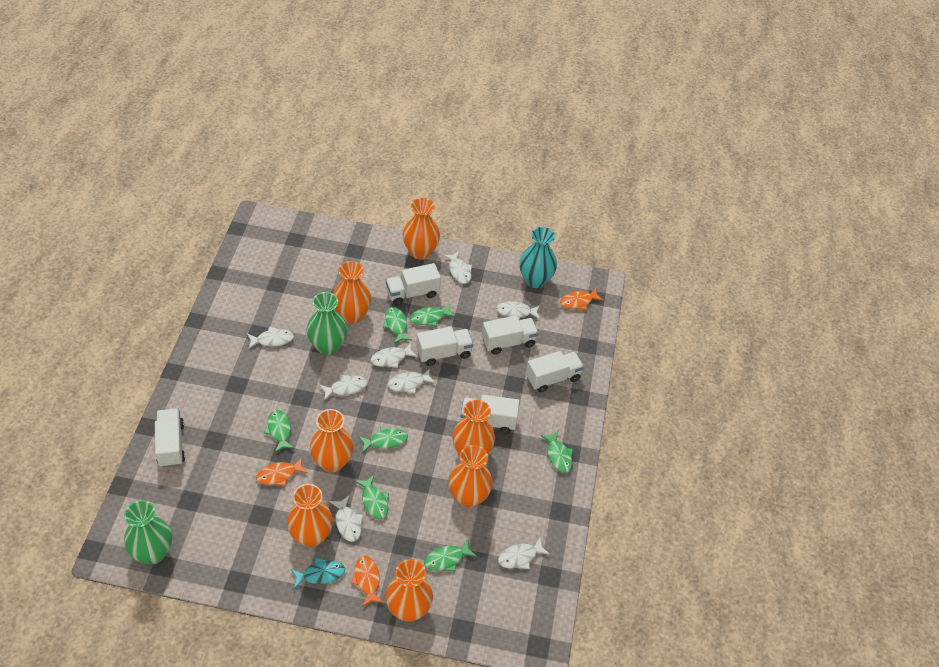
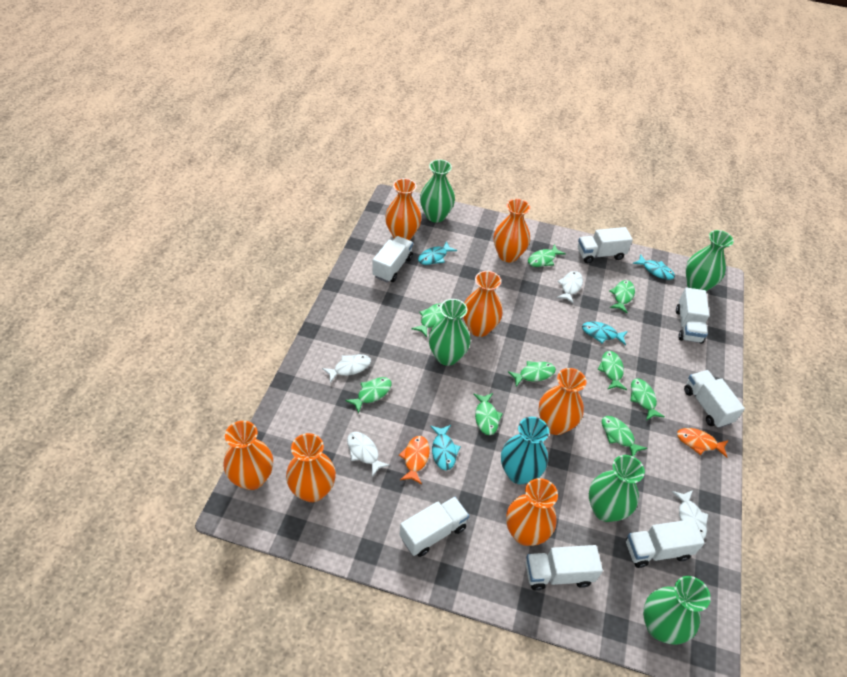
green fish: [264,410,295,452] [355,475,389,519] [358,427,408,453] [383,307,412,344] [410,304,455,327] [424,539,477,572] [540,431,573,473] = 7 -> [345,377,392,414] [411,303,444,337] [473,393,503,435] [508,361,556,387] [528,244,566,267] [598,351,627,390] [602,416,647,457] [610,280,635,313] [630,379,665,420] = 9
green vase: [124,500,172,565] [306,292,347,355] = 2 -> [420,160,455,223] [429,299,471,366] [589,455,645,522] [643,576,711,645] [686,230,734,291] = 5
orange fish: [256,457,308,486] [351,556,384,607] [560,288,604,310] = 3 -> [399,436,430,484] [677,428,729,458] = 2
turquoise fish: [291,558,345,588] = 1 -> [418,241,457,265] [430,425,461,470] [582,322,628,345] [633,254,675,280] = 4
white fish: [247,327,294,349] [319,375,367,401] [329,496,363,542] [371,343,418,368] [388,368,436,394] [443,251,472,284] [496,301,540,319] [498,537,550,569] = 8 -> [322,354,371,383] [347,432,390,477] [557,271,583,304] [672,490,708,540] = 4
white truck: [155,408,185,468] [386,263,441,306] [416,326,473,366] [461,395,519,434] [482,316,538,355] [526,351,584,392] = 6 -> [372,236,413,282] [400,497,469,557] [526,545,603,591] [578,227,633,263] [626,519,704,568] [676,288,709,344] [684,370,745,428] = 7

